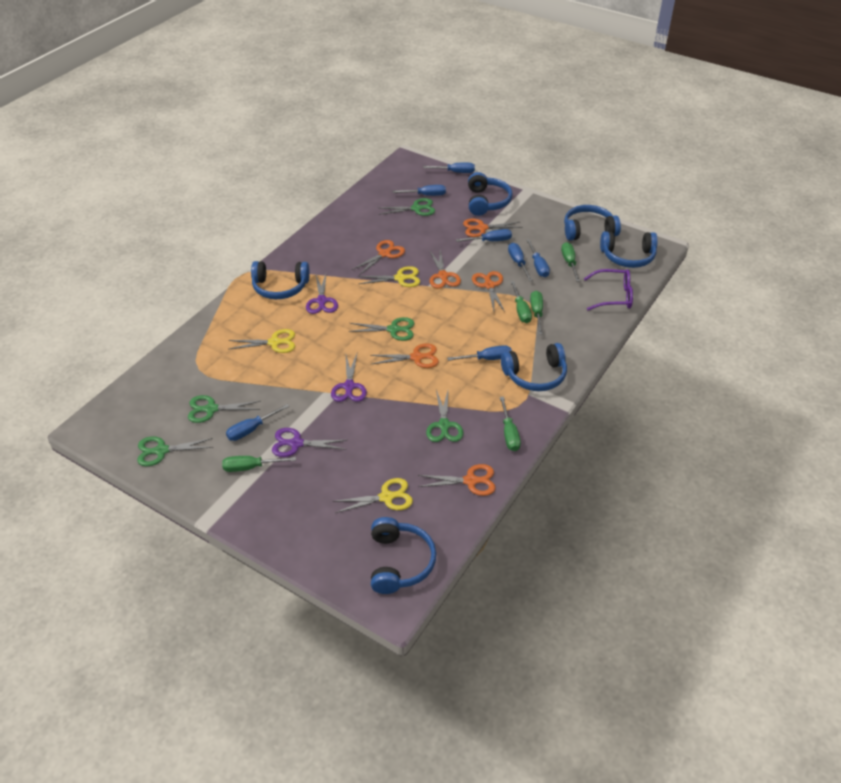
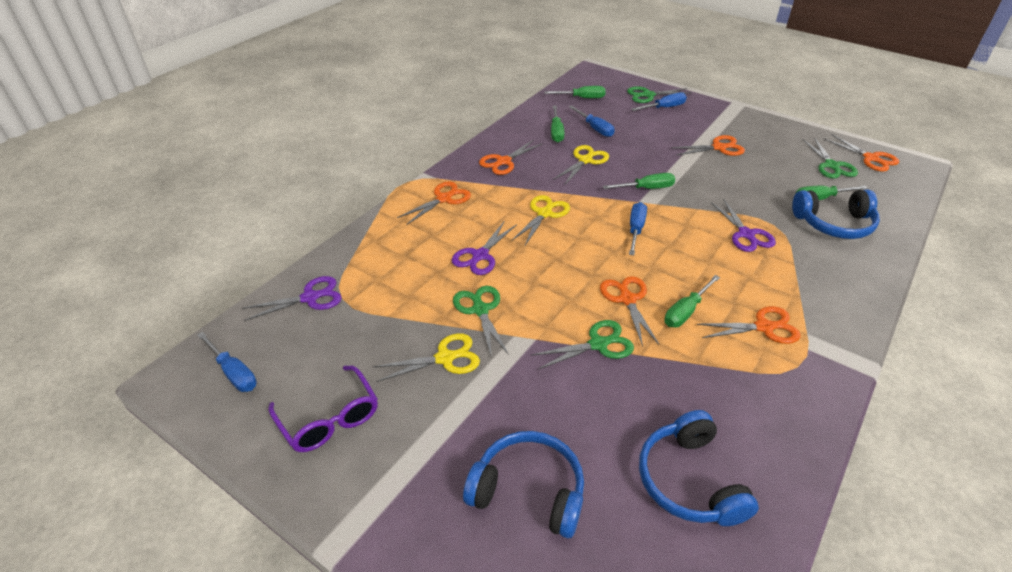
blue headphones: [251,261,310,299] [371,517,436,594] [468,172,512,216] [501,343,567,391] [564,205,621,241] [600,231,658,268] = 6 -> [463,431,584,538] [639,410,759,526] [792,190,880,239] = 3
blue screwdriver: [226,404,290,441] [393,185,446,196] [423,163,475,173] [447,345,512,361] [456,229,512,242] [508,243,533,281] [526,239,550,277] = 7 -> [197,332,257,392] [569,105,615,137] [629,202,647,255] [632,92,687,111] = 4
green scissors: [137,437,213,466] [188,395,261,423] [348,317,414,341] [379,198,435,216] [426,390,463,442] = 5 -> [453,286,509,358] [532,320,634,369] [627,86,692,103] [802,137,858,178] = 4

